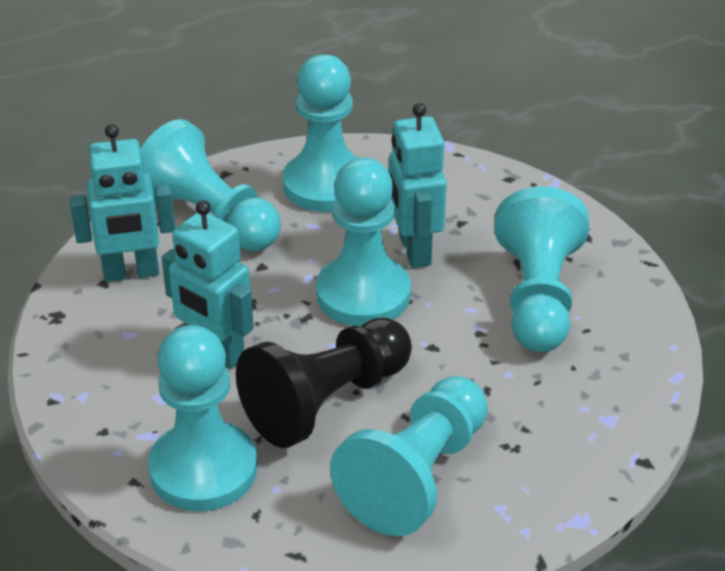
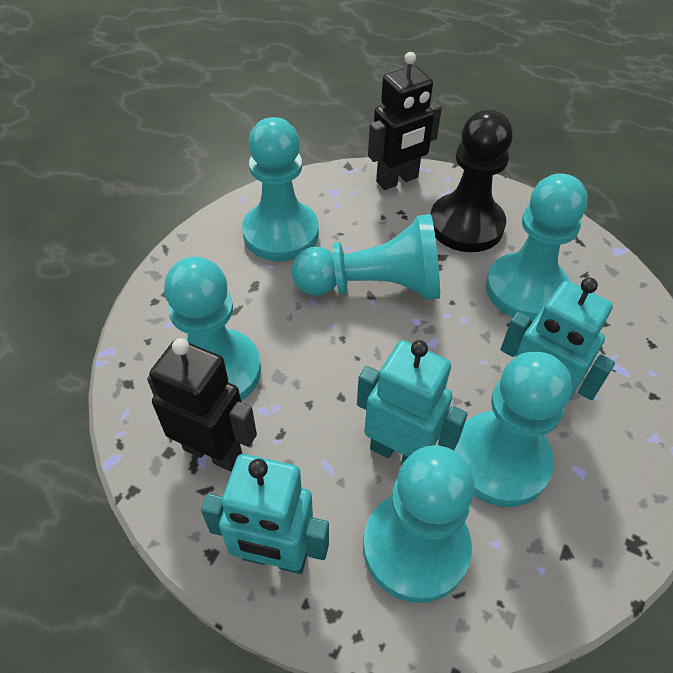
black robot: none = 0 -> [147,338,257,471] [368,52,442,190] = 2

